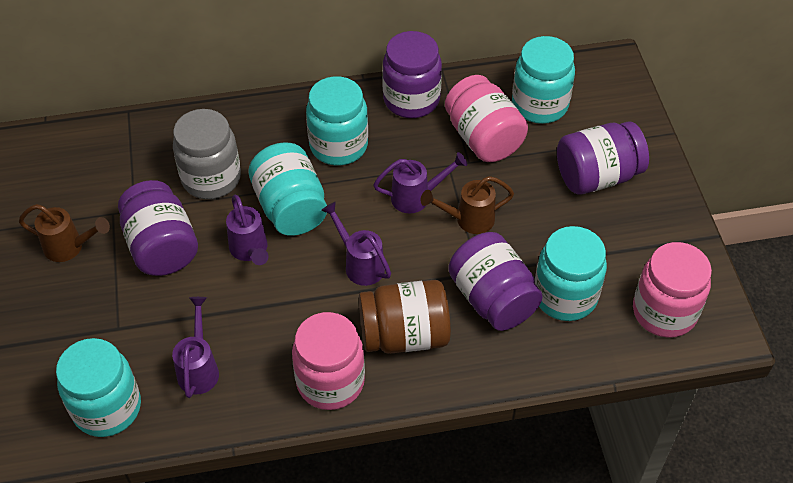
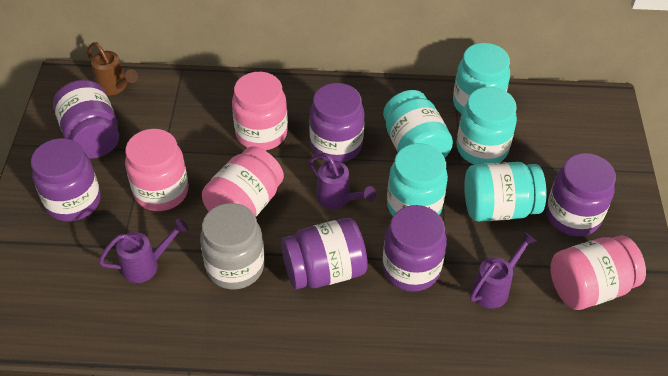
brown jar: [359,280,451,354] = 1 -> none = 0
brown watering can: [19,204,110,262] [420,176,514,234] = 2 -> [87,42,138,95] = 1
pink jar: [292,312,365,410] [445,75,528,162] [633,242,712,338] = 3 -> [125,129,189,211] [202,146,284,217] [232,72,288,151] [550,235,646,310] = 4
purple jar: [118,180,198,276] [382,31,442,118] [448,232,543,331] [557,121,649,194] = 4 -> [31,138,101,222] [53,80,119,159] [281,218,368,290] [309,83,365,162] [382,205,447,292] [546,153,616,237] = 6
purple watering can: [172,297,219,398] [226,195,269,265] [321,202,391,286] [373,152,467,214] = 4 -> [99,219,188,283] [309,153,376,209] [470,232,537,309] = 3

